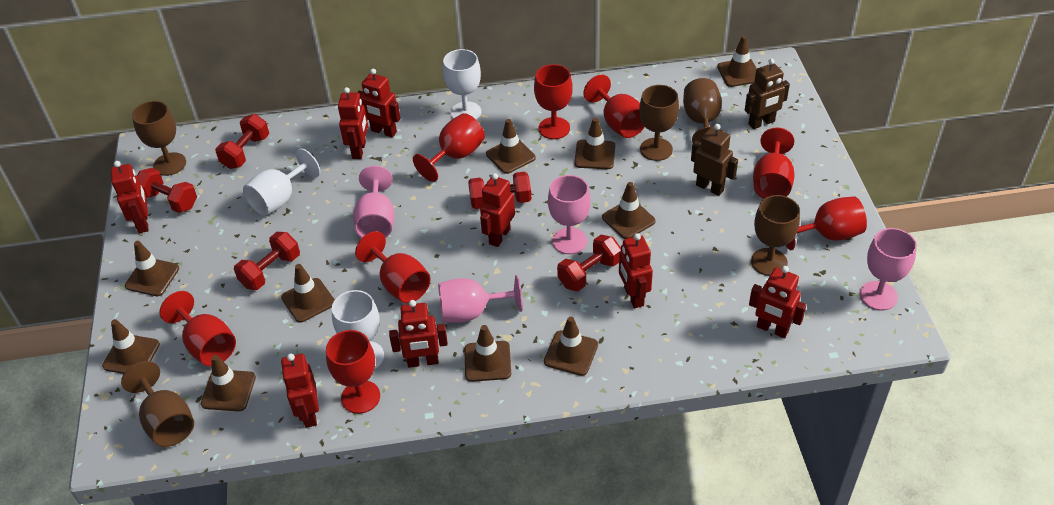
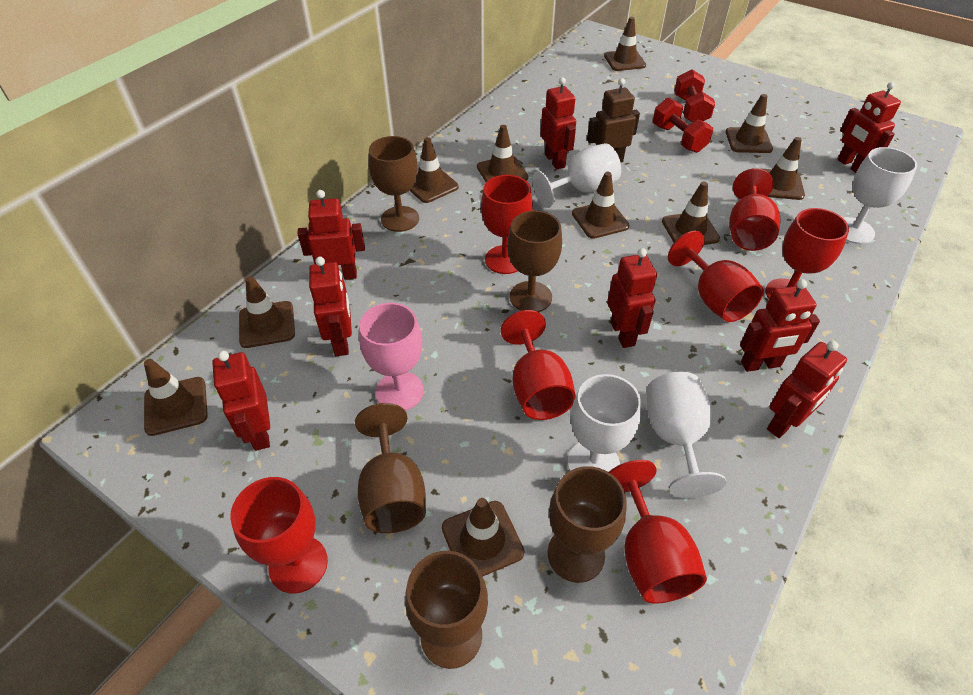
brown robot: [691,124,738,196] [745,59,790,129] = 2 -> [587,78,640,162] = 1
pink goblet: [353,166,395,238] [438,275,523,323] [548,175,591,254] [860,228,917,310] = 4 -> [359,303,424,411] = 1
red dumbbell: [137,168,197,213] [215,114,269,169] [234,232,300,290] [468,172,531,209] [557,235,621,291] = 5 -> [653,98,713,153] [674,69,715,122] = 2
red goblet: [159,291,236,366] [326,330,380,414] [355,231,431,303] [413,113,485,182] [534,64,573,139] [584,75,645,138] [753,128,795,199] [785,196,867,250] = 8 -> [230,477,328,594] [481,175,533,274] [501,310,576,420] [609,460,707,604] [668,231,764,322] [729,168,781,251] [765,208,849,299] = 7
white goblet: [243,148,320,216] [332,290,384,370] [443,49,482,120] = 3 -> [533,143,621,208] [568,374,641,472] [646,372,726,498] [843,147,917,244] = 4

